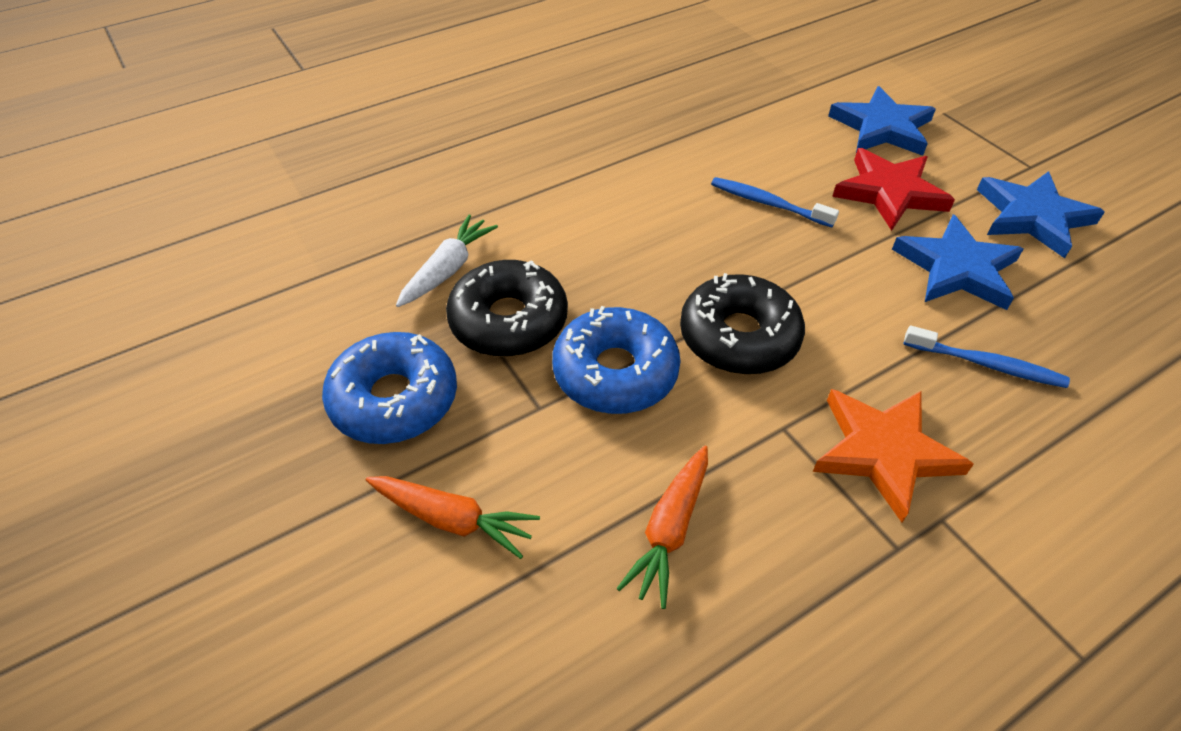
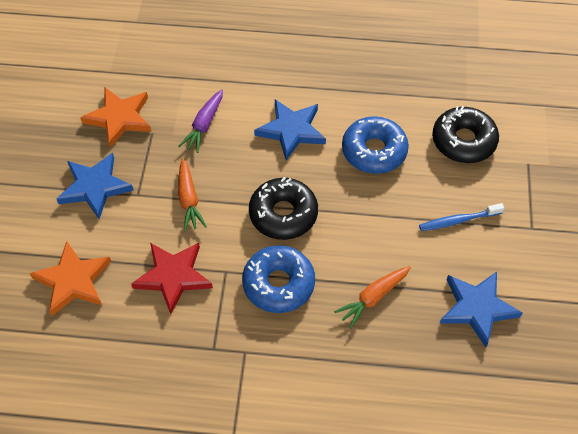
blue toothbrush: [711,177,839,227] [903,326,1070,388] = 2 -> [419,203,504,231] = 1
orange star: [813,389,974,523] = 1 -> [29,241,111,316] [80,88,151,148] = 2
purple carrot: none = 0 -> [179,89,223,153] = 1
white carrot: [396,215,498,307] = 1 -> none = 0

